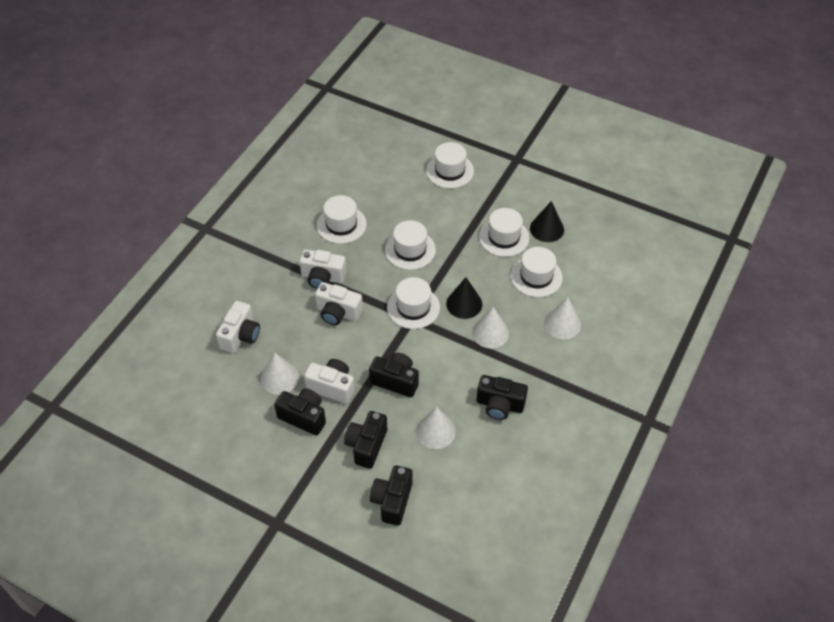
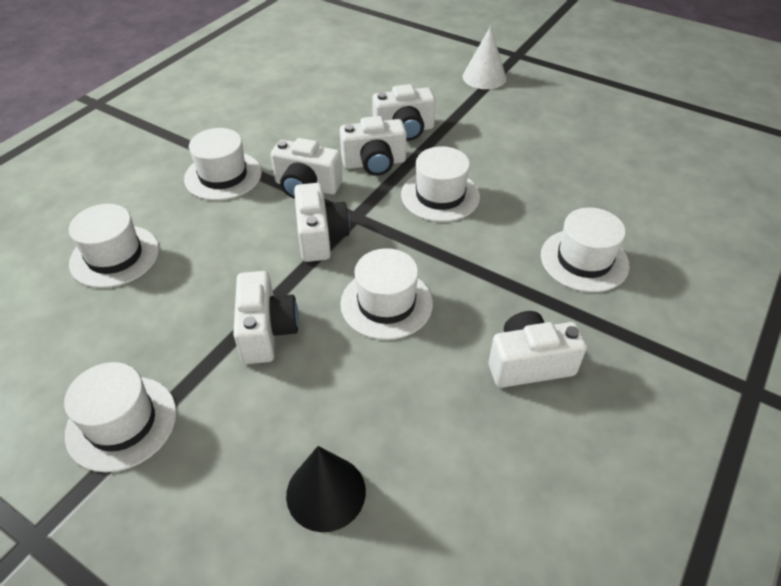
black camera: [274,388,326,436] [344,411,387,469] [369,353,419,397] [370,466,412,526] [477,375,528,420] = 5 -> none = 0
black cone: [446,277,482,319] [530,201,564,242] = 2 -> [286,446,366,532] = 1
white camera: [216,301,260,353] [299,249,347,289] [304,359,355,404] [315,282,363,325] = 4 -> [233,271,299,364] [271,138,343,199] [294,183,350,262] [340,116,407,176] [372,84,436,141] [489,311,587,388] = 6
white cone: [261,352,299,395] [416,407,456,449] [472,307,509,348] [544,297,581,339] = 4 -> [462,26,506,89] = 1

